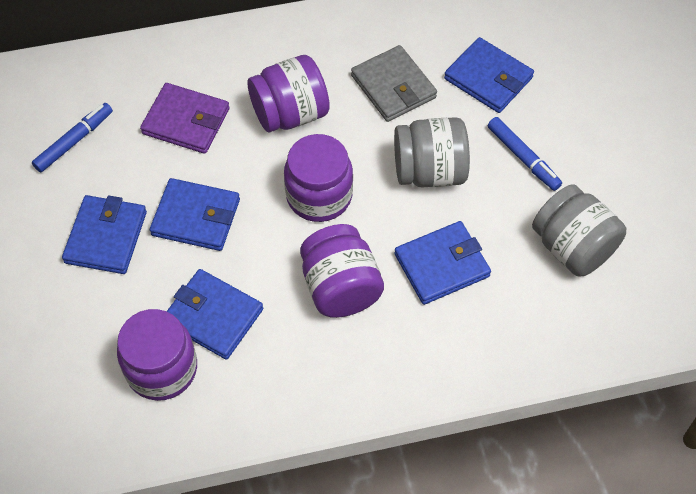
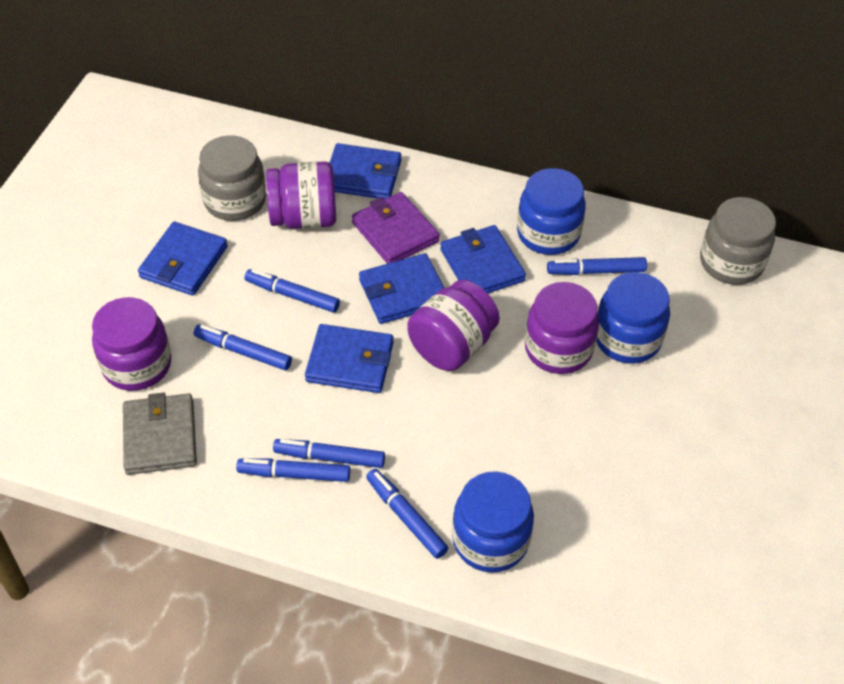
blue jar: none = 0 -> [452,471,534,573] [517,168,586,255] [596,272,670,364] = 3
blue marker: [32,103,113,172] [488,117,562,191] = 2 -> [194,324,292,370] [236,459,350,482] [245,269,340,313] [273,439,385,468] [366,469,448,559] [547,257,647,275] = 6

